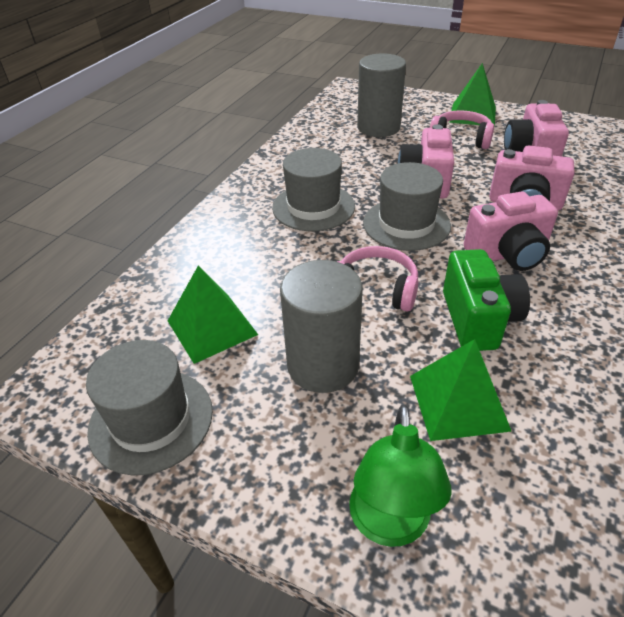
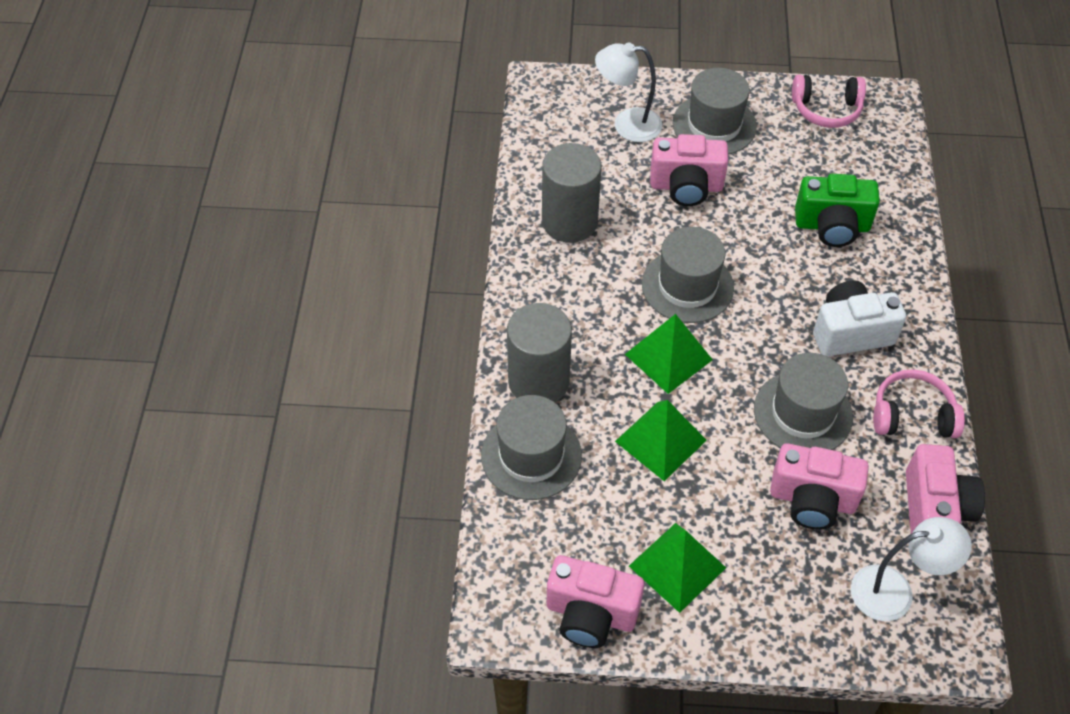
green lamp: [349,404,452,547] = 1 -> none = 0
grey hat: [86,340,213,475] [272,148,355,231] [363,162,451,251] = 3 -> [481,395,582,500] [642,227,734,323] [673,68,757,155] [754,353,853,450] = 4
white camera: none = 0 -> [813,280,906,357] = 1
white lamp: none = 0 -> [595,42,662,142] [851,517,972,621] = 2

